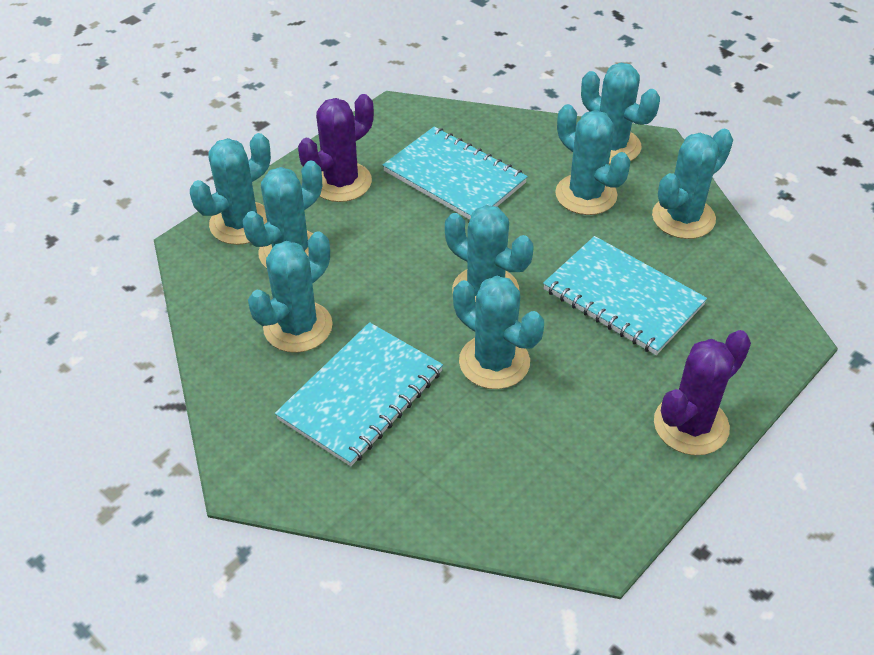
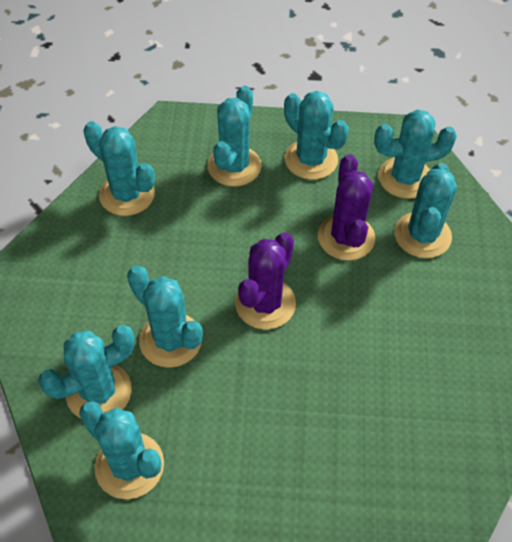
turquoise notebook: [275,322,443,466] [383,127,528,220] [543,236,707,355] = 3 -> none = 0

